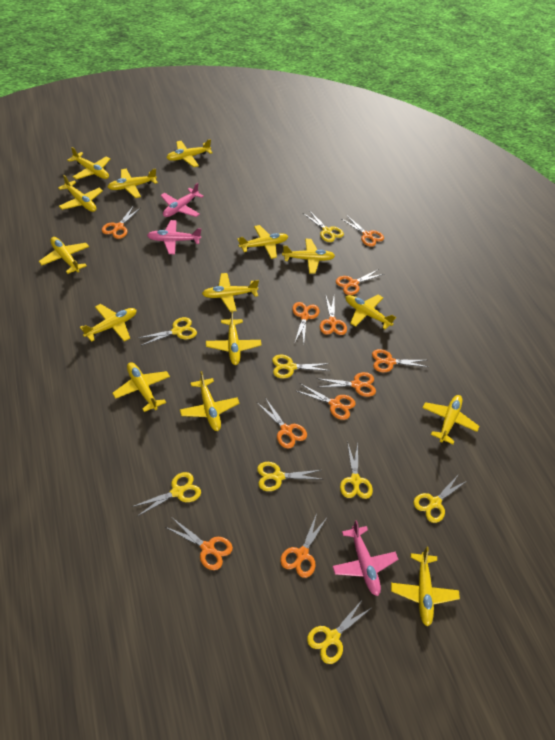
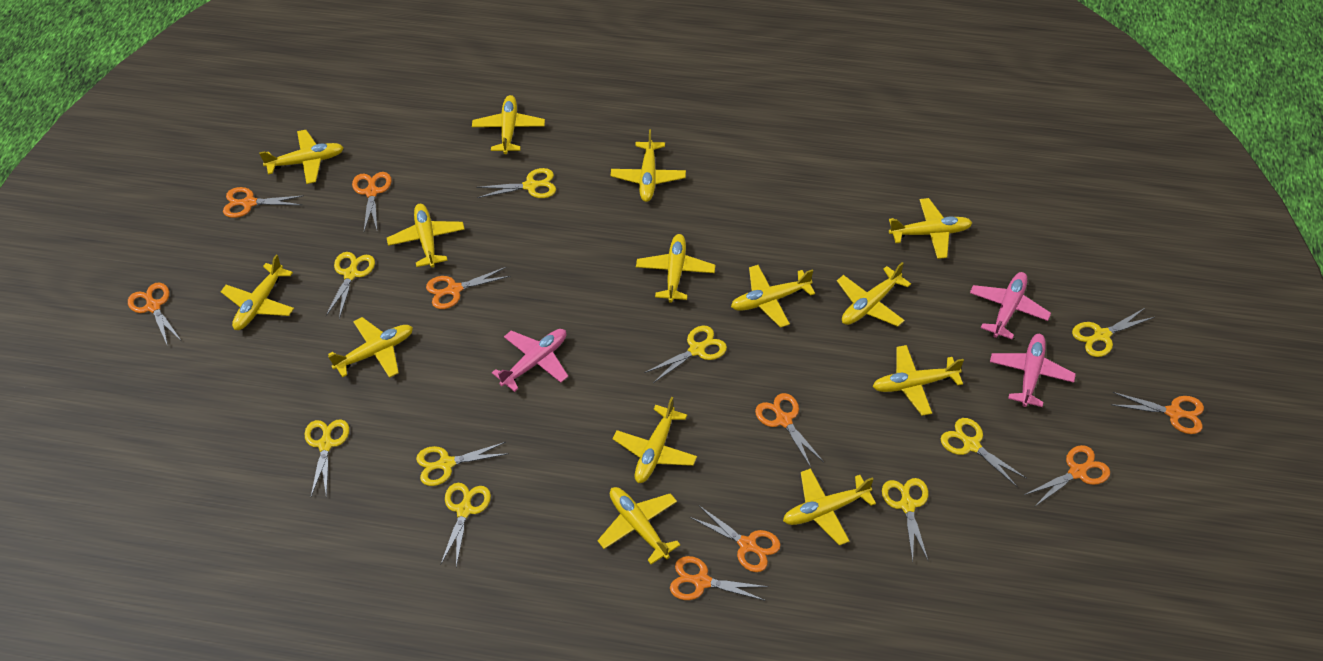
orange scissors: [102,205,140,239] [165,519,233,570] [257,398,307,449] [280,513,327,578] [292,302,320,343] [297,383,356,420] [317,372,376,397] [320,294,347,335] [336,269,384,295] [342,215,384,247] [372,349,428,372] = 11 -> [128,282,180,346] [223,187,304,218] [352,172,392,231] [426,267,511,309] [670,556,769,601] [690,506,781,572] [755,393,824,467] [1024,445,1110,507] [1113,392,1204,434] = 9
yellow plane: [39,237,89,274] [58,175,103,212] [67,147,110,180] [80,304,136,342] [108,168,158,198] [112,362,170,412] [166,139,213,167] [180,371,239,431] [202,273,259,312] [206,310,261,365] [237,225,288,259] [282,239,335,274] [345,295,396,330] [391,547,460,627] [423,395,479,444] = 15 -> [221,255,294,330] [259,130,344,184] [328,317,413,378] [387,204,465,268] [472,95,545,154] [597,487,680,565] [610,129,686,202] [613,397,697,483] [636,234,715,303] [731,265,815,328] [783,468,876,545] [837,262,911,327] [873,345,964,416] [889,198,972,259] = 14
yellow scissors: [132,472,201,517] [139,317,197,346] [257,462,321,491] [272,355,331,378] [303,210,344,242] [307,599,371,664] [340,441,373,499] [414,474,468,523] = 8 -> [305,419,349,496] [326,252,375,319] [416,442,509,486] [441,483,491,567] [476,168,556,198] [645,326,727,383] [882,478,929,562] [940,418,1027,487] [1072,307,1155,357] = 9

